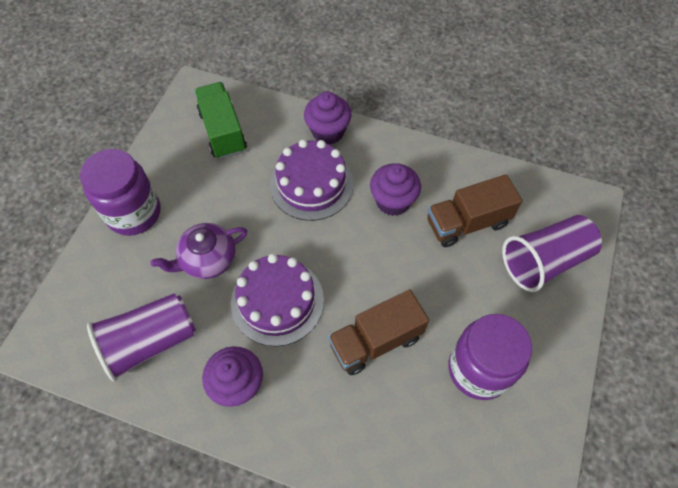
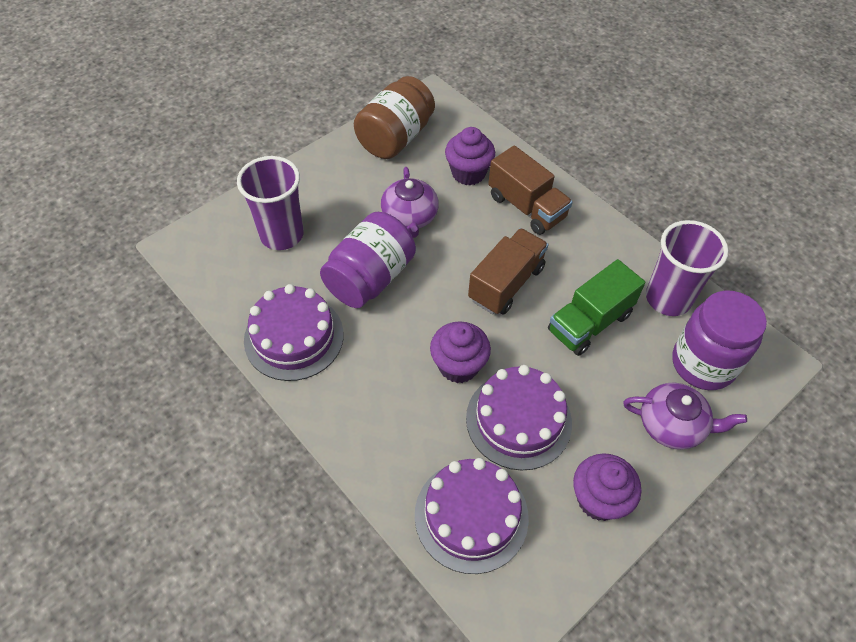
brown jar: none = 0 -> [354,76,435,159] = 1
purple cake: [231,254,324,346] [270,139,353,221] = 2 -> [244,284,344,381] [415,458,529,574] [466,365,572,470] = 3
purple teapot: [151,223,247,279] = 1 -> [381,167,439,238] [623,382,747,450] = 2

